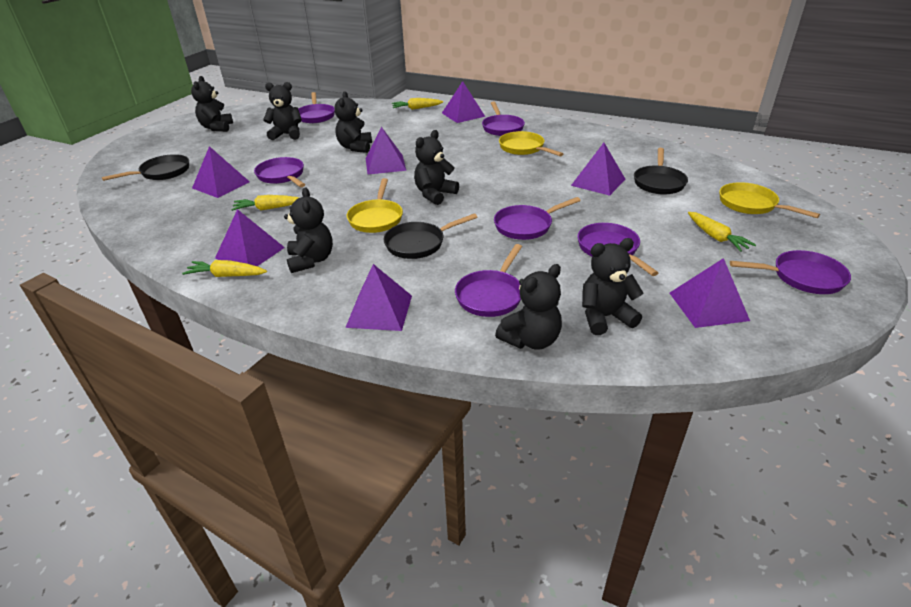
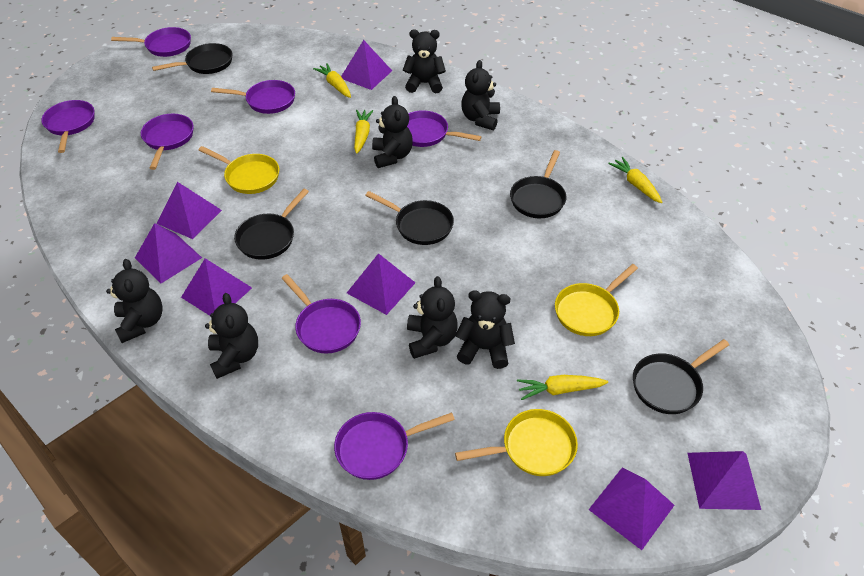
black pan: [102,154,189,181] [383,213,478,259] [634,148,688,194] = 3 -> [152,43,233,74] [234,189,309,260] [365,191,454,245] [510,150,566,218] [633,339,729,414] = 5

